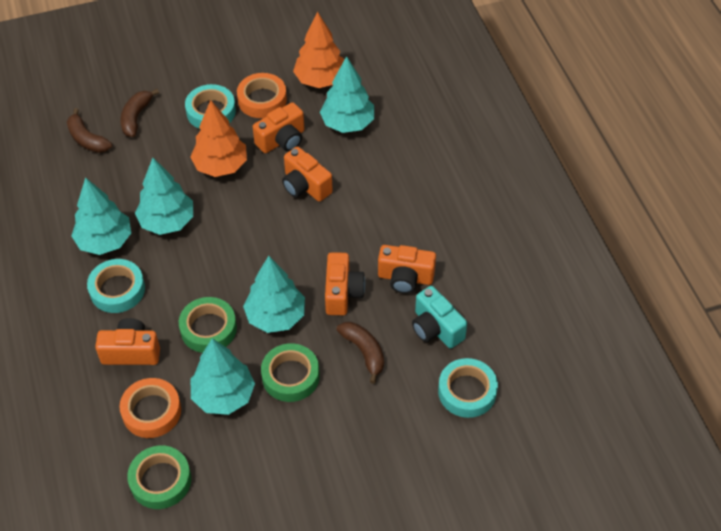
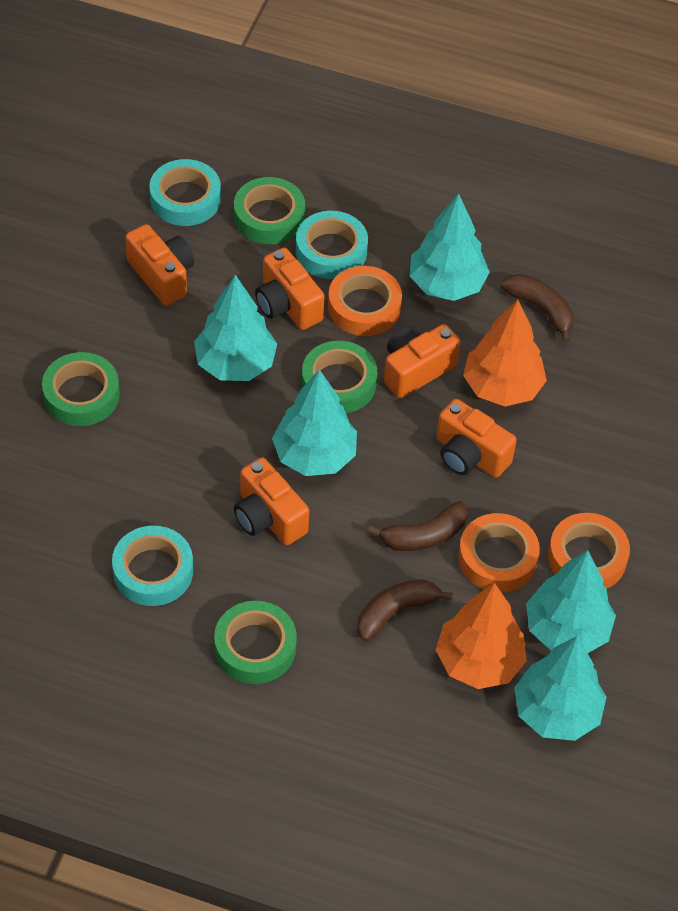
green tape: [127,445,191,509] [179,297,237,353] [261,343,320,402] = 3 -> [42,352,120,426] [214,601,297,684] [234,177,305,244] [302,341,377,413] = 4
orange tape: [119,378,181,438] [237,73,287,118] = 2 -> [328,266,402,336] [458,513,540,592] [548,513,630,588] = 3
turquoise camera: [412,286,467,349] = 1 -> none = 0

